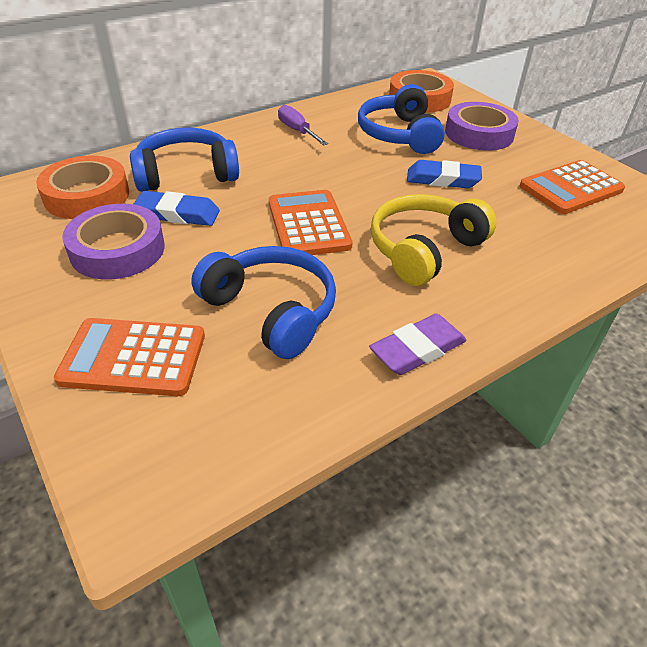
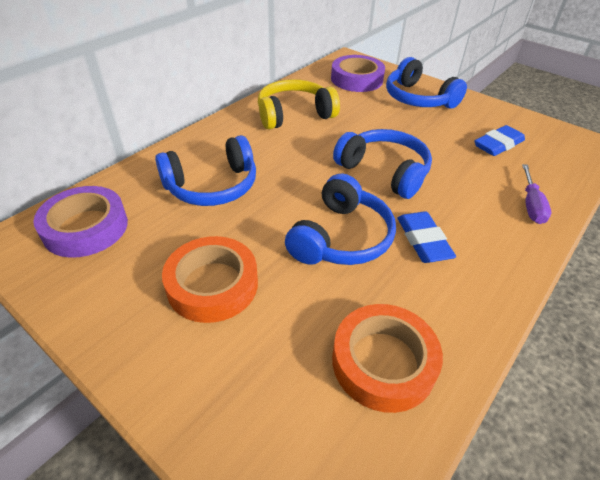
blue headphones: [130,128,239,192] [191,246,336,359] [358,84,445,154] = 3 -> [155,135,256,206] [285,174,396,265] [333,129,432,199] [386,57,467,109] = 4
orange calculator: [54,318,205,396] [269,190,353,255] [520,160,625,214] = 3 -> none = 0
purple eraser: [369,314,467,375] = 1 -> none = 0

